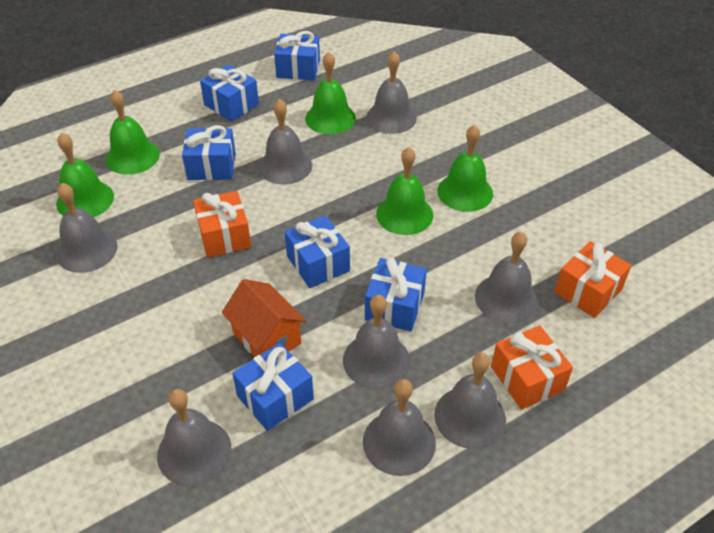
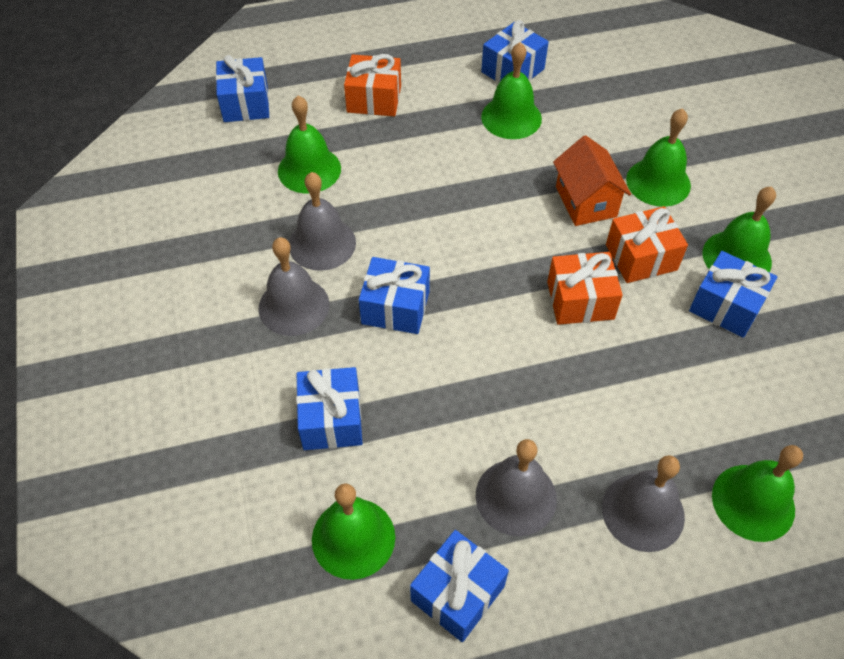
green bell: [56,133,114,217] [106,90,160,175] [305,52,356,134] [376,147,433,235] [437,125,493,212] = 5 -> [278,96,341,193] [312,483,395,580] [481,42,542,139] [626,108,691,207] [702,186,776,272] [712,445,803,542] = 6
grey bell: [56,183,118,273] [157,389,232,486] [258,99,312,184] [343,295,410,389] [363,379,436,476] [366,51,417,134] [434,353,506,449] [475,232,538,323] = 8 -> [258,237,329,336] [289,172,356,271] [476,439,557,536] [602,455,685,552] = 4

